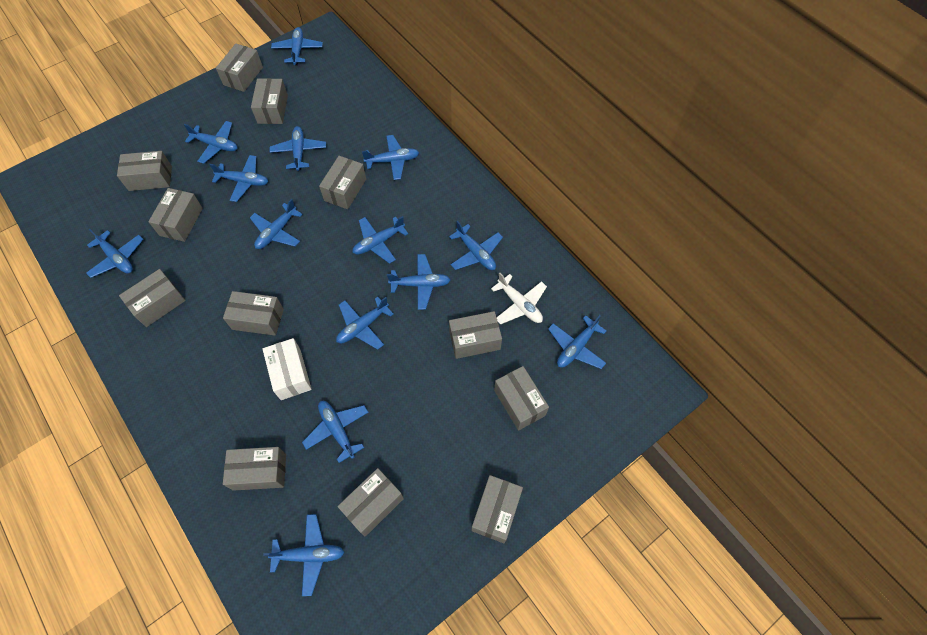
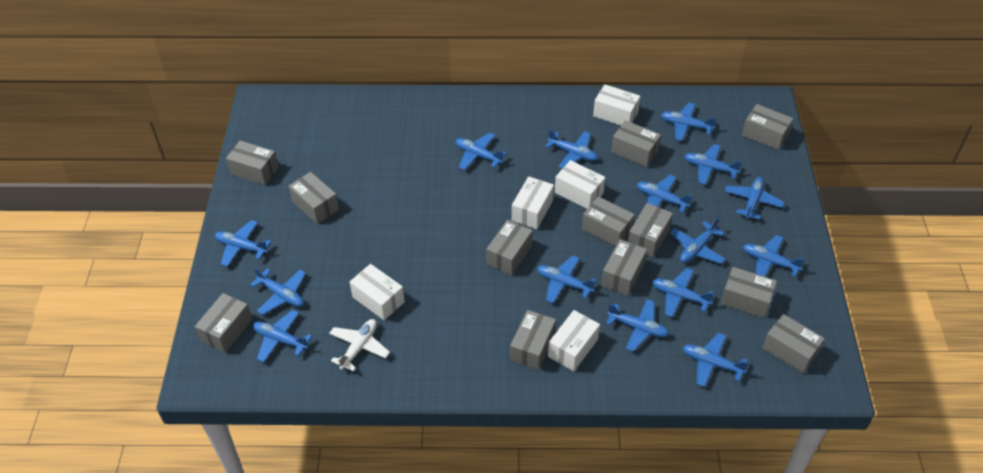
blue plane: [86,229,143,278] [184,121,237,164] [209,155,268,202] [250,199,303,249] [263,514,344,596] [270,126,326,171] [271,27,323,65] [302,401,369,463] [336,297,394,350] [352,216,408,264] [362,135,419,180] [387,254,450,310] [449,221,503,270] [548,315,606,369] = 14 -> [215,220,271,267] [250,267,306,315] [253,310,312,362] [456,132,507,170] [537,256,596,303] [545,130,598,168] [606,299,669,352] [637,175,692,213] [652,268,714,317] [661,103,716,141] [670,217,725,264] [683,333,749,387] [684,144,742,185] [725,177,784,220] [743,235,805,277] = 15
white box: [263,338,312,400] = 1 -> [350,264,405,320] [512,176,554,229] [548,310,600,371] [555,160,605,209] [593,84,640,125] = 5

